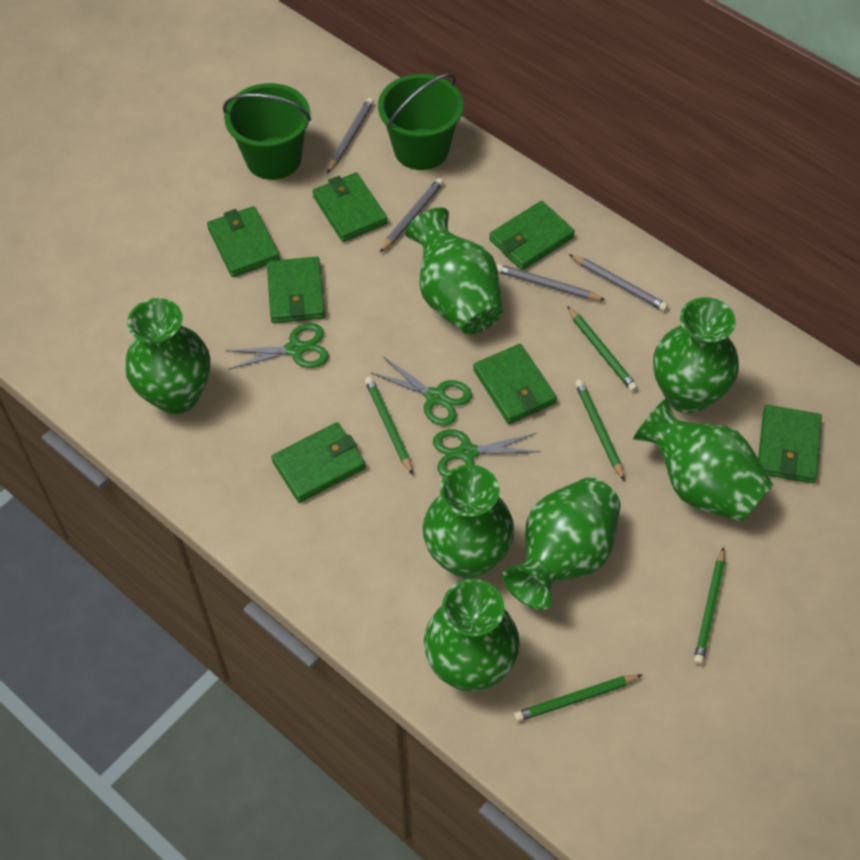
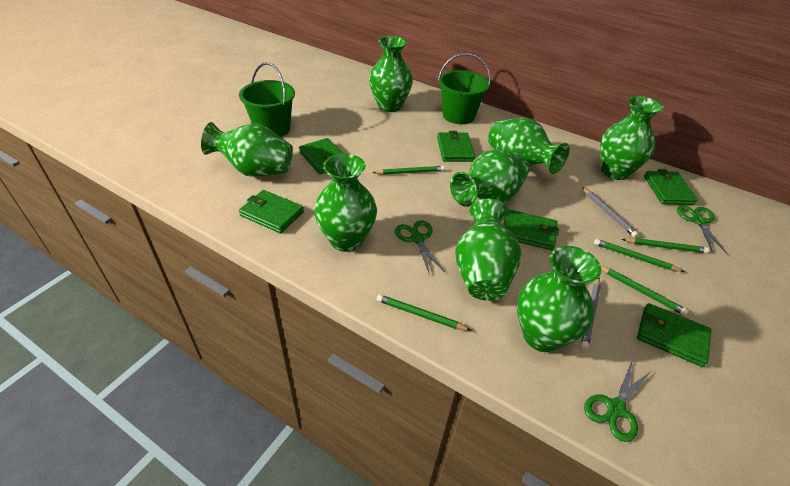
green vase: [125,298,210,414] [405,207,503,335] [423,464,514,579] [424,579,520,691] [502,477,621,610] [633,398,773,523] [653,297,739,414] = 7 -> [201,122,293,177] [314,154,377,252] [369,36,413,112] [450,149,529,207] [455,199,521,301] [488,118,569,174] [517,246,602,352] [600,96,664,180] = 8
green wallet: [207,206,280,277] [267,257,325,323] [271,422,366,503] [312,172,388,242] [473,344,557,424] [489,201,575,270] [758,405,822,483] = 7 -> [239,190,304,233] [299,138,343,174] [437,131,475,162] [503,209,559,250] [637,303,712,367] [644,169,698,205] = 6
grey pencil: [327,98,374,173] [380,178,444,252] [496,264,605,300] [569,254,668,311] = 4 -> [581,278,601,349] [582,187,638,238] = 2

